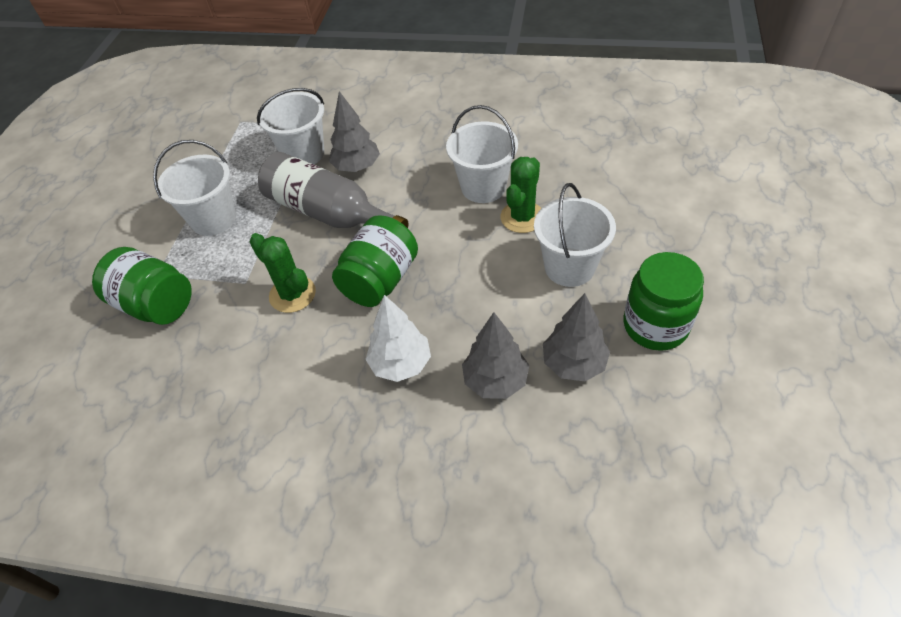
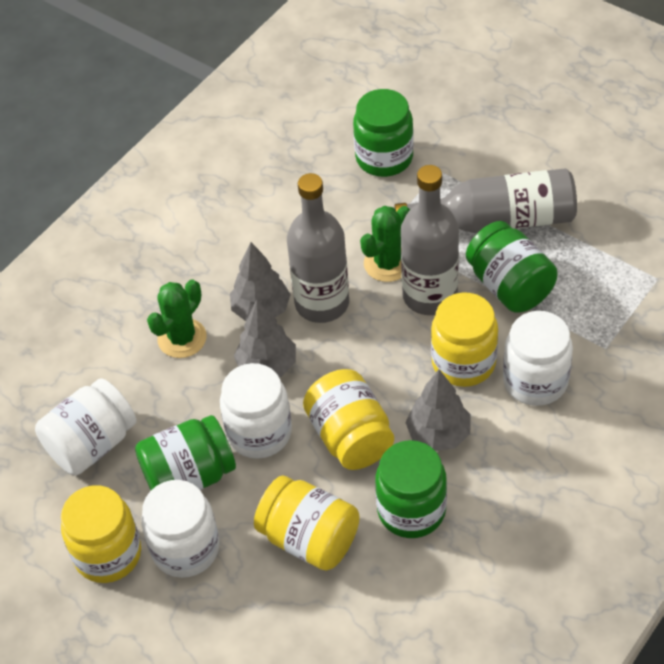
green jar: [92,247,192,325] [332,215,418,307] [624,252,704,351] = 3 -> [135,415,236,490] [353,89,414,177] [375,440,447,538] [466,221,558,313] = 4
grey bottle: [258,152,409,228] = 1 -> [287,173,349,323] [395,168,577,233] [401,165,459,315] = 3
white bucket: [153,140,236,236] [257,88,324,164] [446,105,518,203] [534,183,616,287] = 4 -> none = 0
white jar: none = 0 -> [35,378,136,475] [141,480,219,578] [220,363,292,459] [503,311,573,406] = 4
white tree: [365,295,431,382] = 1 -> none = 0
yellow jar: none = 0 -> [61,485,141,583] [254,476,360,571] [303,369,394,470] [431,293,498,387] = 4

